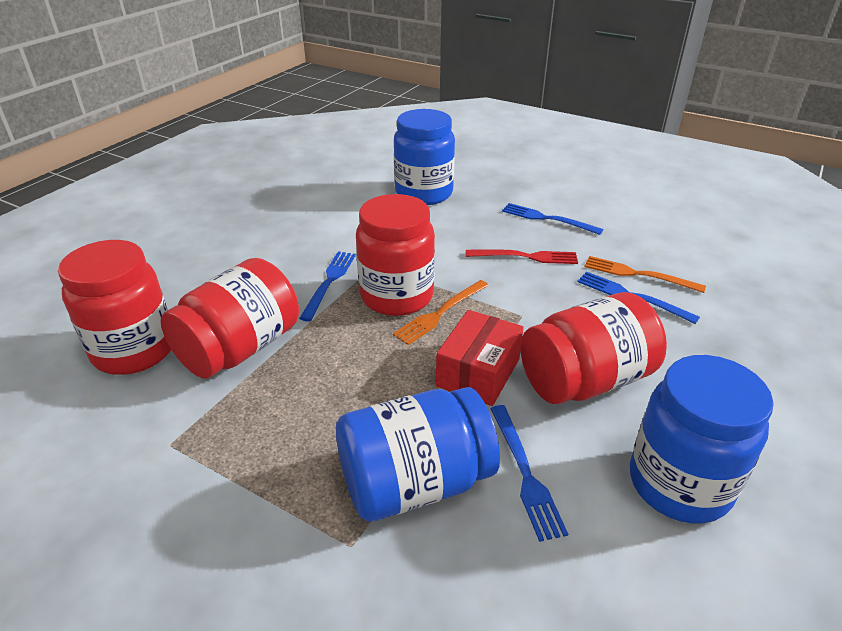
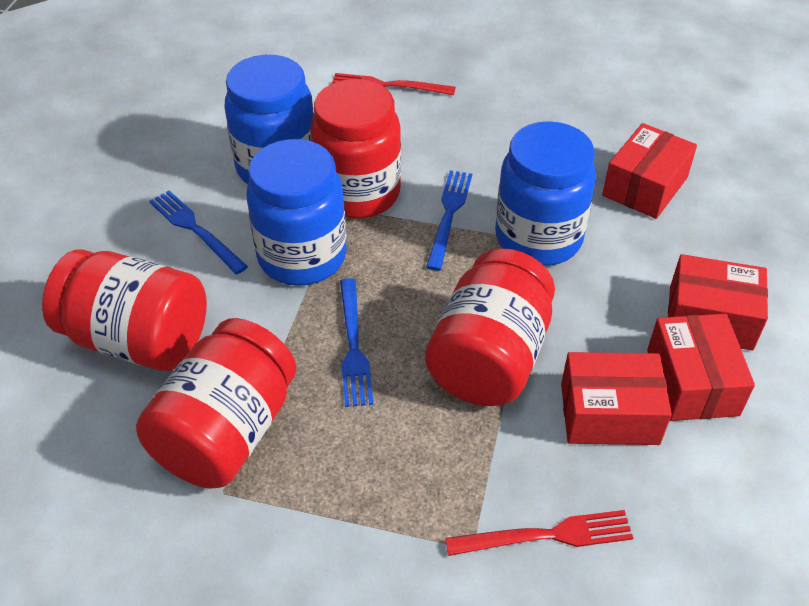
blue fork: [299,251,356,321] [490,405,568,542] [502,203,604,235] [577,272,700,324] = 4 -> [149,191,248,274] [340,278,373,407] [426,170,472,271] = 3
orange fork: [393,280,489,345] [584,256,706,293] = 2 -> none = 0
red box: [436,310,524,406] = 1 -> [561,352,672,445] [602,123,697,219] [647,314,755,421] [668,254,768,351] = 4
red fork: [466,249,578,264] = 1 -> [332,73,456,95] [445,510,633,556] = 2

